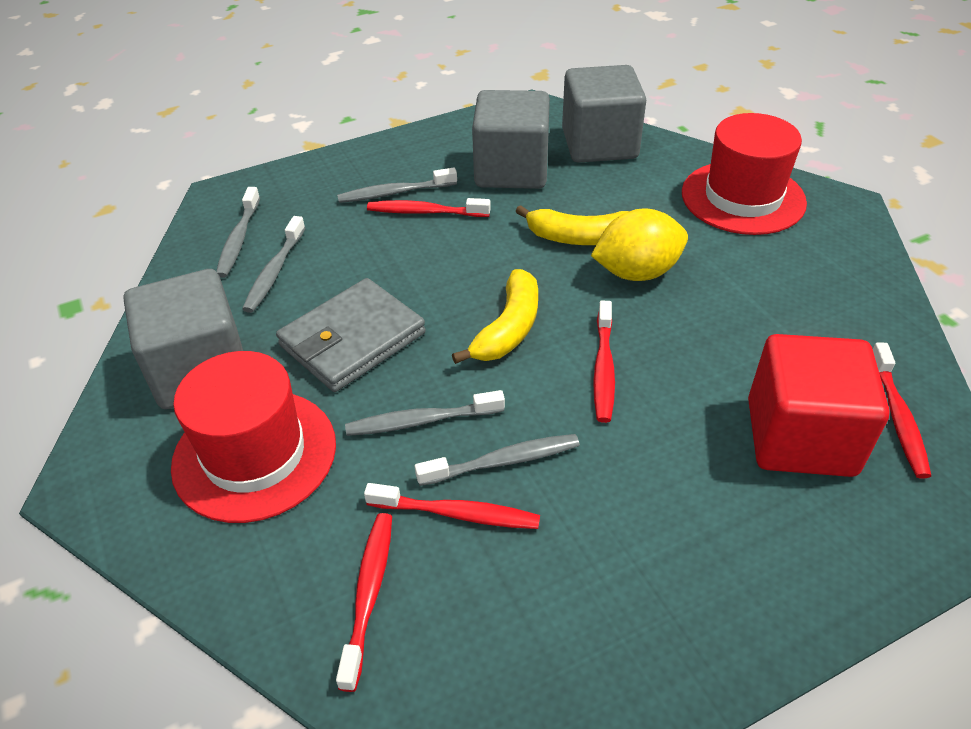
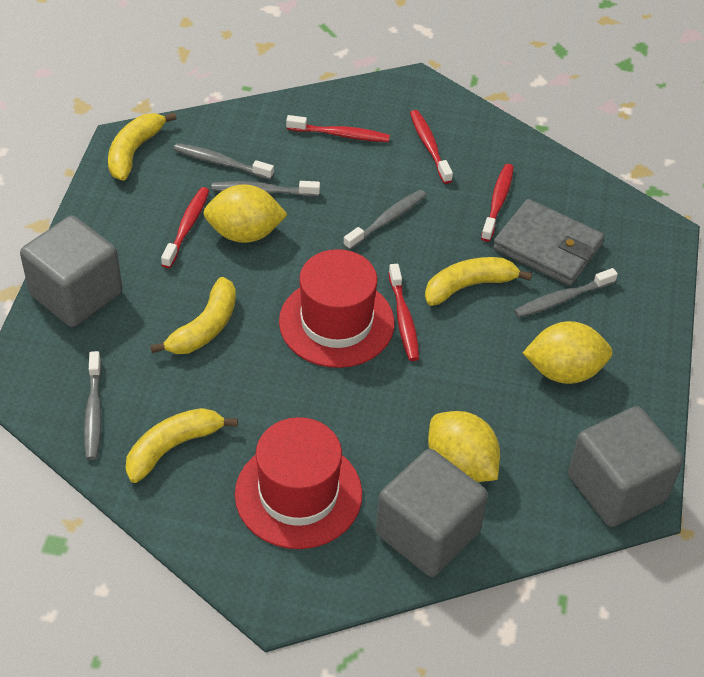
red cube: [748,334,890,477] = 1 -> none = 0
yellow banana: [452,269,538,364] [516,205,629,245] = 2 -> [108,112,177,181] [126,408,238,483] [150,277,236,354] [425,257,532,306] = 4
yellow lemon: [591,208,688,281] = 1 -> [203,184,288,243] [428,411,500,482] [523,321,613,384] = 3

